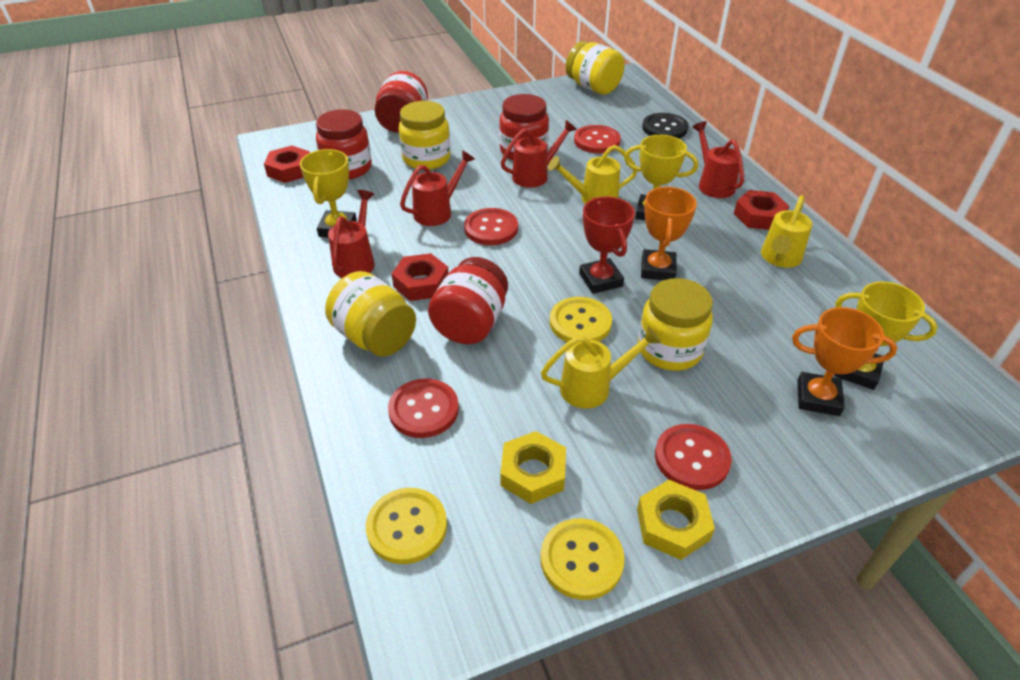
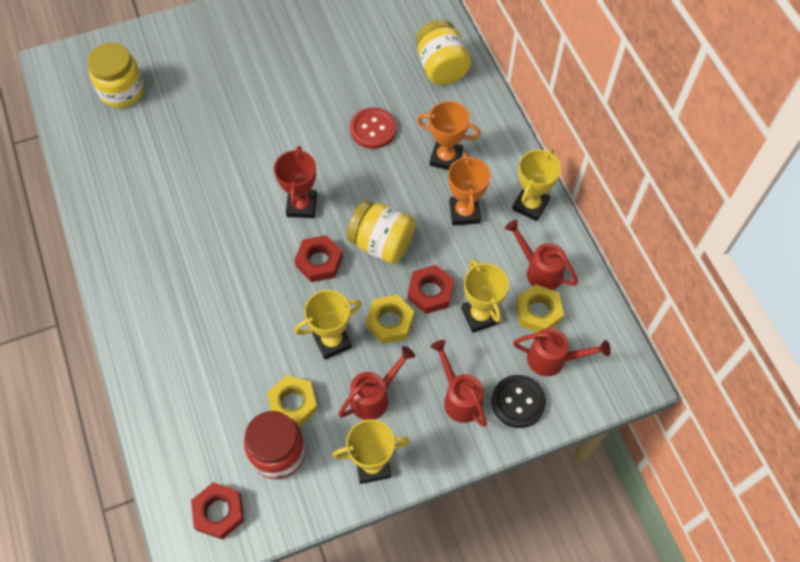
red button: [388,379,459,438] [464,208,518,245] [574,125,621,153] [655,424,732,490] = 4 -> [350,107,397,149] = 1
red jar: [316,109,372,179] [375,71,428,133] [428,257,508,344] [499,94,549,161] = 4 -> [244,411,306,479] = 1
yellow button: [366,488,447,564] [540,518,625,600] [550,297,612,342] = 3 -> none = 0
yellow jar: [325,271,416,357] [399,101,451,170] [566,41,625,95] [638,278,713,371] = 4 -> [87,43,144,108] [347,200,416,264] [416,20,471,85] = 3
yellow nut: [500,431,566,504] [637,480,715,560] = 2 -> [267,375,318,427] [366,295,414,344] [515,284,564,333] = 3
yellow trophy: [300,149,357,237] [624,135,698,220] [834,281,938,390] = 3 -> [294,290,362,359] [332,419,410,484] [461,259,509,333] [512,149,561,221] = 4
yellow watering can: [541,327,661,409] [548,145,637,204] [761,195,812,268] = 3 -> none = 0

